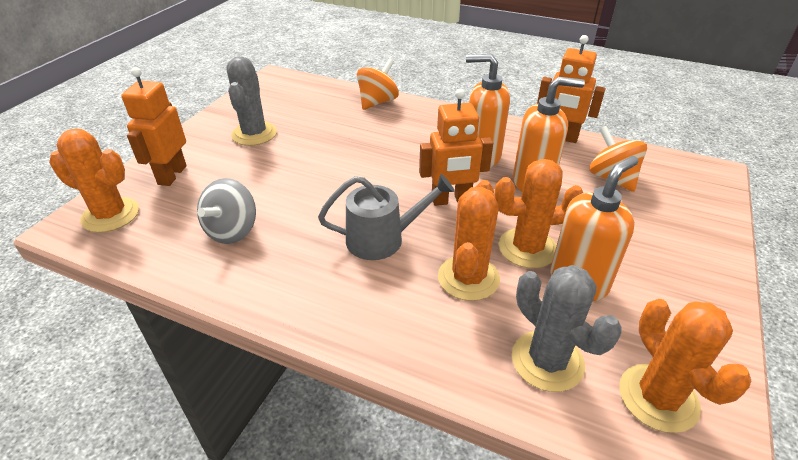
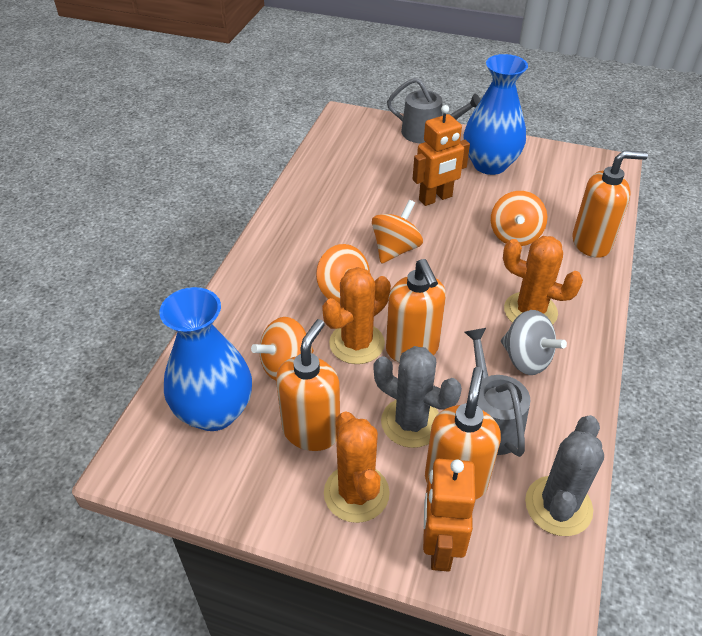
blue vase: none = 0 -> [159,287,252,431] [464,54,528,175] = 2
grey watering can: [318,174,454,260] = 1 -> [387,78,481,144] [465,328,530,457] = 2
orange cactus: [49,129,139,233] [438,180,500,301] [494,159,583,268] [619,299,751,433] = 4 -> [322,267,391,364] [324,412,390,523] [503,236,583,325] = 3
orange robot: [121,67,187,186] [419,89,493,206] [537,35,605,143] = 3 -> [413,105,470,206] [423,459,476,572] = 2
orange soap dispenser: [466,54,510,167] [513,77,585,191] [550,156,639,301] = 3 -> [276,319,340,451] [386,259,446,363] [425,367,501,499] [572,150,648,258] = 4
orange spinning top: [357,59,399,110] [589,126,647,192] = 2 -> [251,317,314,381] [316,244,370,304] [372,200,423,264] [491,191,547,246] = 4

